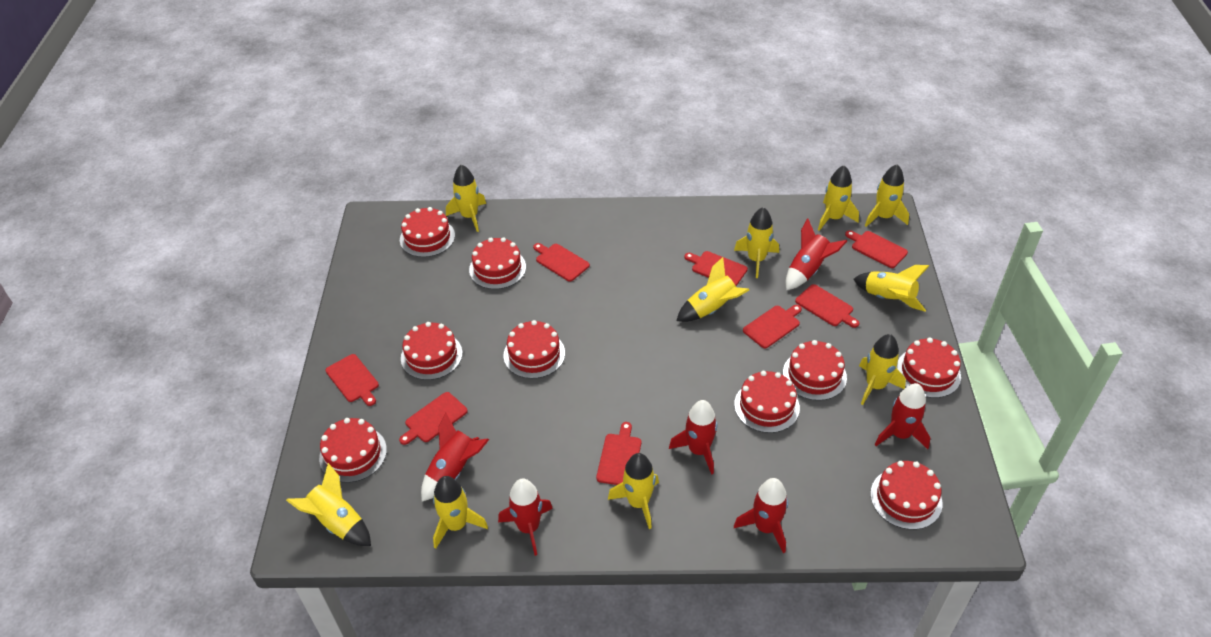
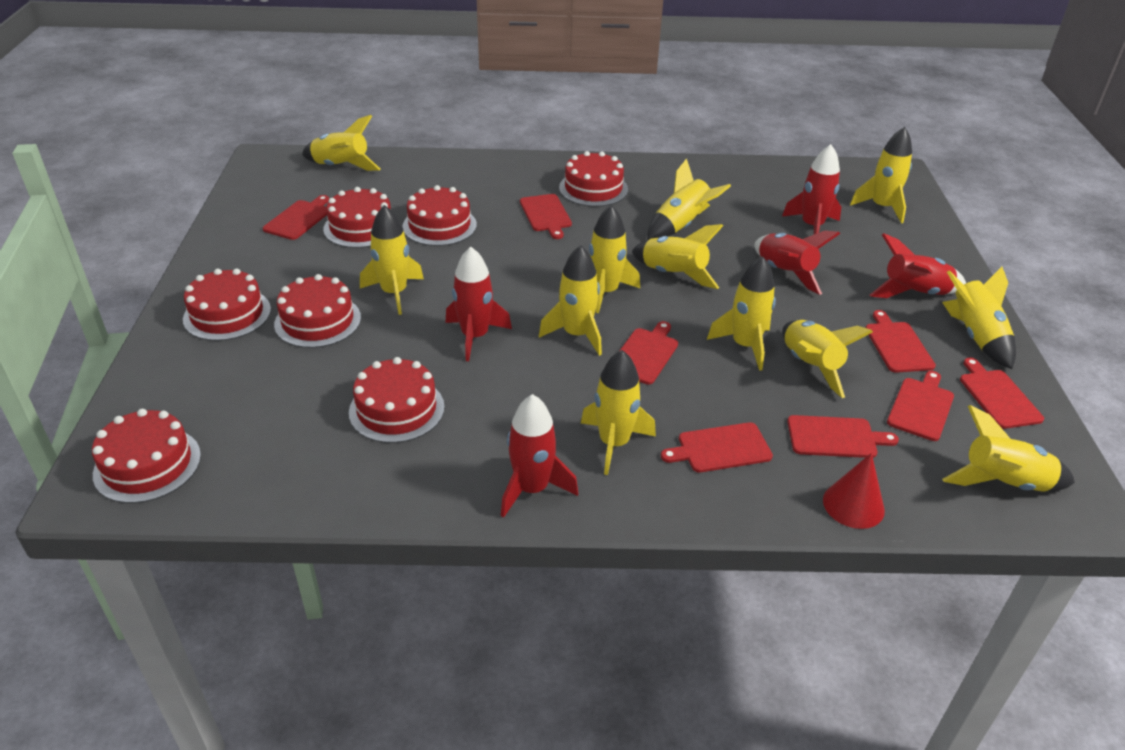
red cake: [319,418,387,483] [400,207,455,257] [401,322,463,380] [469,237,526,289] [504,320,565,379] [734,371,800,433] [783,340,847,401] [870,461,942,530] [896,338,961,398] = 9 -> [92,409,201,503] [183,268,271,341] [274,274,361,348] [323,187,391,248] [349,357,445,443] [402,185,477,246] [559,151,628,207] = 7
red cone: none = 0 -> [823,453,885,529] = 1
red rocket: [421,413,489,502] [498,478,553,556] [669,400,717,475] [734,478,788,553] [786,218,847,290] [875,383,930,449] = 6 -> [445,247,512,361] [501,394,578,518] [754,231,840,295] [782,144,841,234] [870,233,966,298] = 5
yellow rocket: [286,463,371,546] [433,476,488,549] [446,164,486,232] [608,453,659,529] [676,257,749,322] [734,207,779,278] [818,165,859,231] [853,265,929,312] [859,334,906,405] [865,164,909,227] = 10 -> [302,115,381,171] [360,205,424,315] [539,245,602,356] [581,350,656,475] [589,205,640,313] [631,224,723,289] [647,159,731,240] [707,256,776,371] [782,320,873,398] [850,127,912,223] [942,267,1016,369] [942,405,1075,491] = 12

